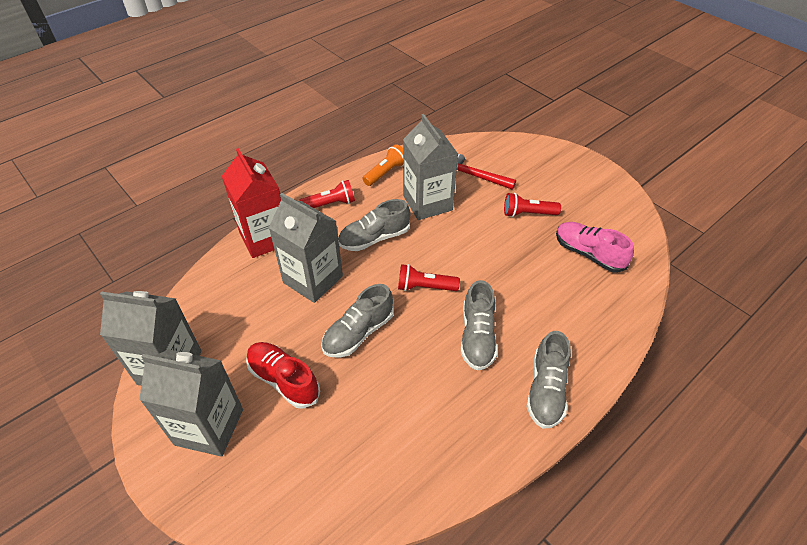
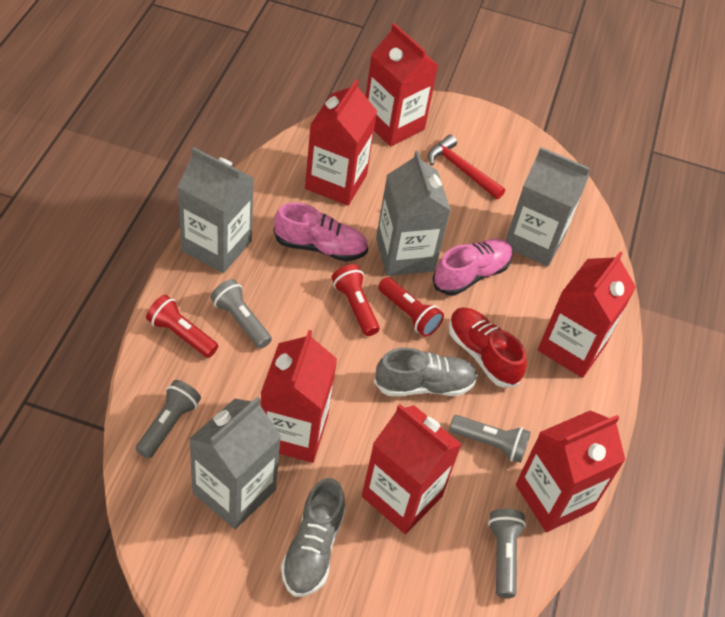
grey flashlight: none = 0 -> [136,380,201,458] [210,279,272,349] [449,415,531,463] [488,509,526,598] = 4
grey shoe: [321,284,394,358] [338,199,410,251] [461,280,497,371] [526,331,571,429] = 4 -> [281,478,346,597] [374,347,478,396] = 2
orange flashlight: [362,144,403,186] = 1 -> none = 0
pink shoe: [556,222,634,273] = 1 -> [274,203,368,261] [432,239,513,295] = 2
red carton: [222,148,281,258] = 1 -> [260,330,337,463] [305,79,377,206] [362,404,462,534] [366,23,439,146] [516,410,625,532] [538,251,636,378] = 6

